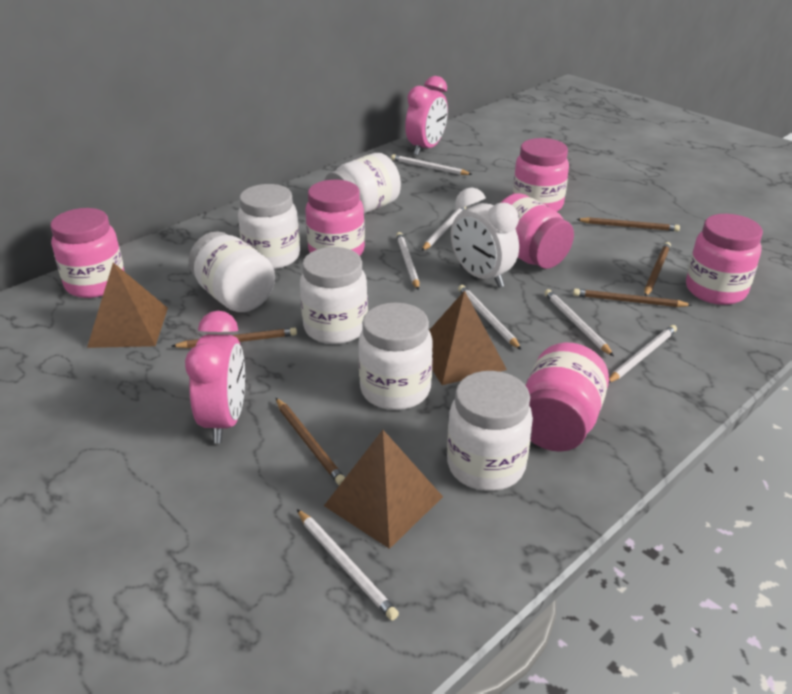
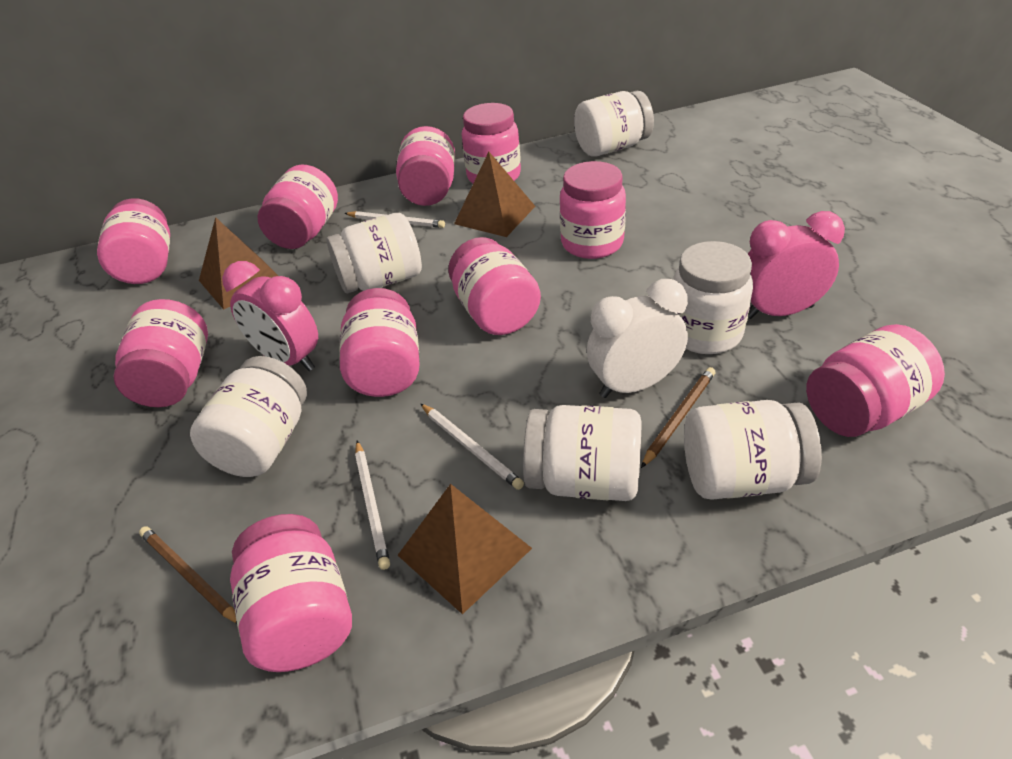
brown pencil: [171,327,297,348] [276,398,345,485] [573,288,692,307] [576,217,680,231] [644,242,671,296] = 5 -> [139,526,237,624] [641,367,715,468] = 2
pink jar: [51,208,125,298] [305,180,365,256] [500,193,574,269] [513,138,569,212] [525,342,609,452] [686,214,763,305] = 6 -> [97,198,170,284] [113,299,208,407] [230,514,352,672] [258,165,338,249] [339,288,420,397] [396,126,455,206] [448,237,541,335] [462,103,521,183] [560,161,626,259] [806,324,945,437] = 10
white pencil: [297,509,399,620] [391,154,472,175] [396,232,419,290] [422,207,466,251] [458,285,521,350] [544,289,614,356] [609,325,677,383] = 7 -> [344,211,445,228] [355,441,390,570] [420,403,524,490] = 3

